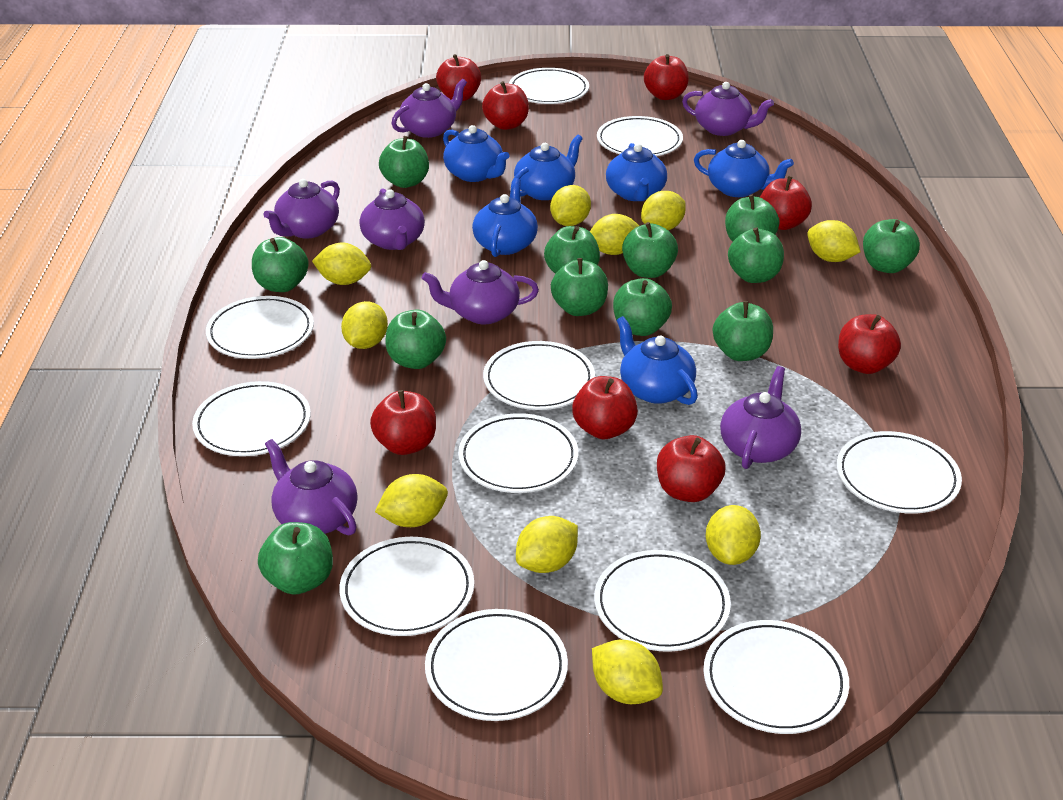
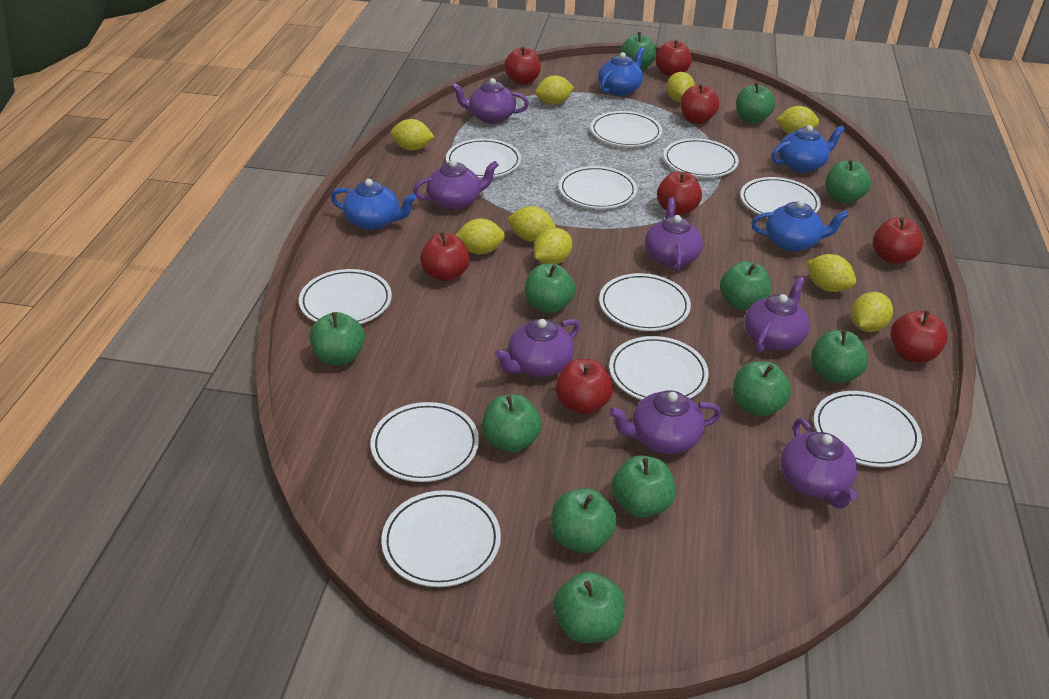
blue teapot: [443,125,510,182] [472,178,538,257] [511,135,583,200] [606,143,667,201] [616,316,698,405] [694,140,794,197] = 6 -> [331,179,417,230] [598,47,645,96] [751,200,849,252] [771,125,845,172] = 4
yellow lemon: [312,243,371,285] [341,301,388,349] [375,474,448,527] [516,516,578,573] [550,185,591,226] [590,214,639,255] [592,640,663,704] [641,191,686,230] [706,505,761,565] [807,220,861,262] = 10 -> [390,119,434,151] [456,218,505,254] [507,206,556,242] [533,228,572,264] [535,75,574,105] [666,72,695,102] [776,106,819,134] [806,254,856,292] [851,292,893,332] = 9

